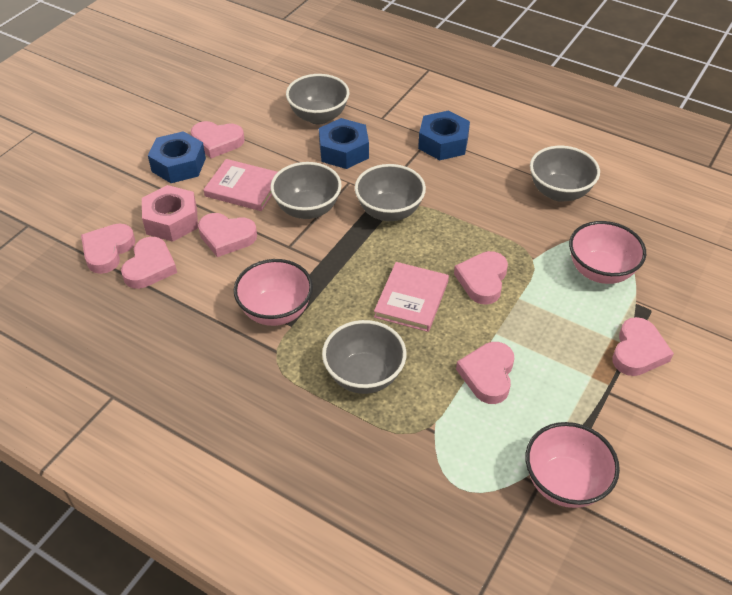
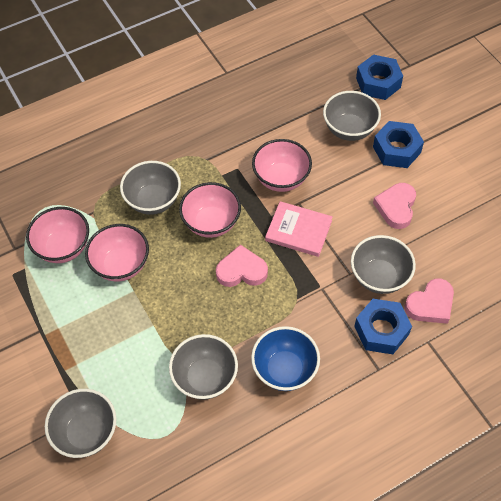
blue bowl: none = 0 -> [251,326,320,391] = 1
pink book: [203,159,277,211] [374,262,449,332] = 2 -> [265,201,333,257] = 1
pink bowl: [234,259,313,326] [525,422,620,508] [569,221,646,284] = 3 -> [26,207,89,263] [85,224,149,281] [179,182,241,238] [252,139,312,192] = 4
pink heart: [81,223,135,274] [121,237,177,289] [191,121,244,158] [198,213,257,257] [454,251,508,305] [456,342,515,404] [612,317,674,376] = 7 -> [216,245,268,287] [373,183,416,229] [404,279,454,324] = 3
pink nut: [142,185,198,242] = 1 -> none = 0

